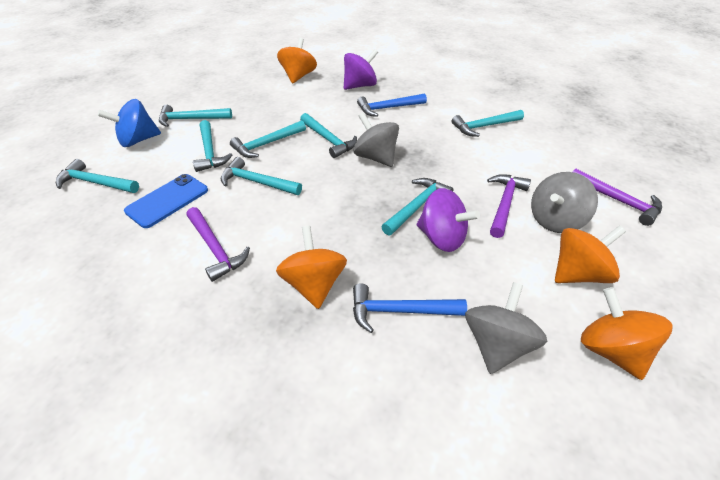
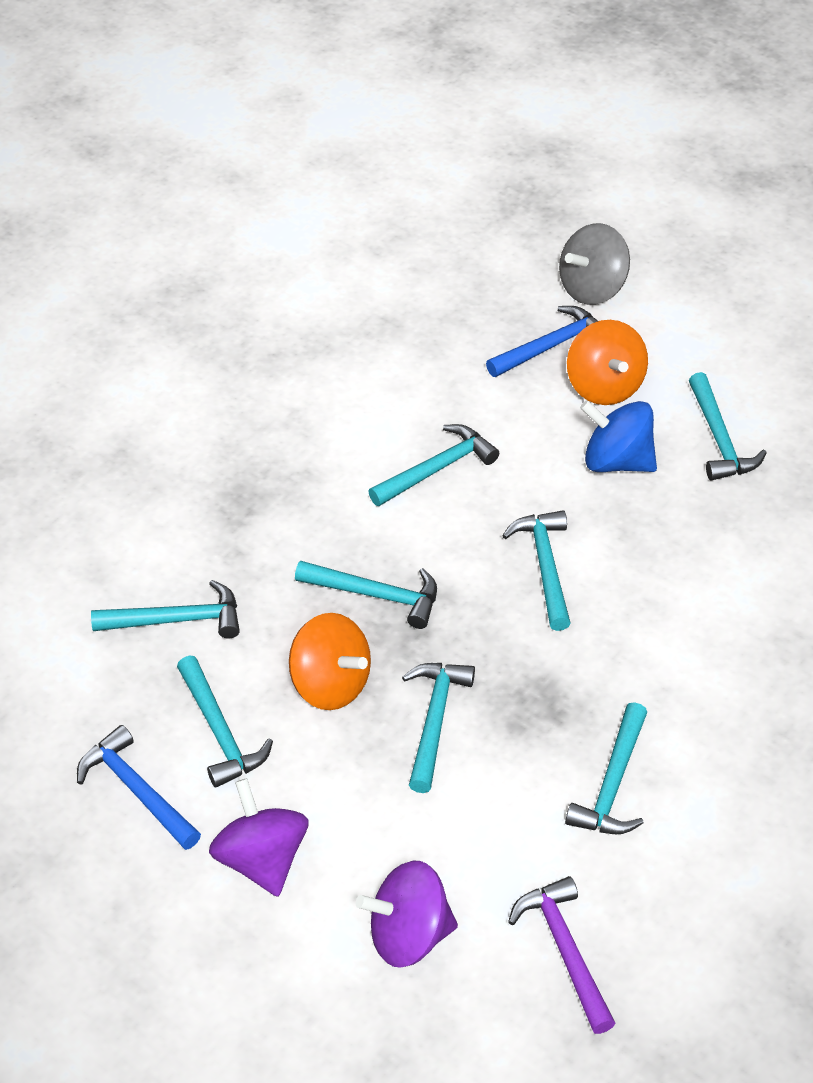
blue phone: [124,174,208,228] = 1 -> none = 0
grey spinning top: [353,112,399,167] [465,282,547,374] [531,172,598,233] = 3 -> [559,223,630,305] = 1
orange spinning top: [276,226,347,309] [277,38,317,84] [555,226,626,283] [581,287,673,380] = 4 -> [289,613,371,710] [567,320,648,405] = 2
purple hammer: [187,207,250,282] [487,174,531,238] [573,168,662,226] = 3 -> [508,876,615,1034] = 1

